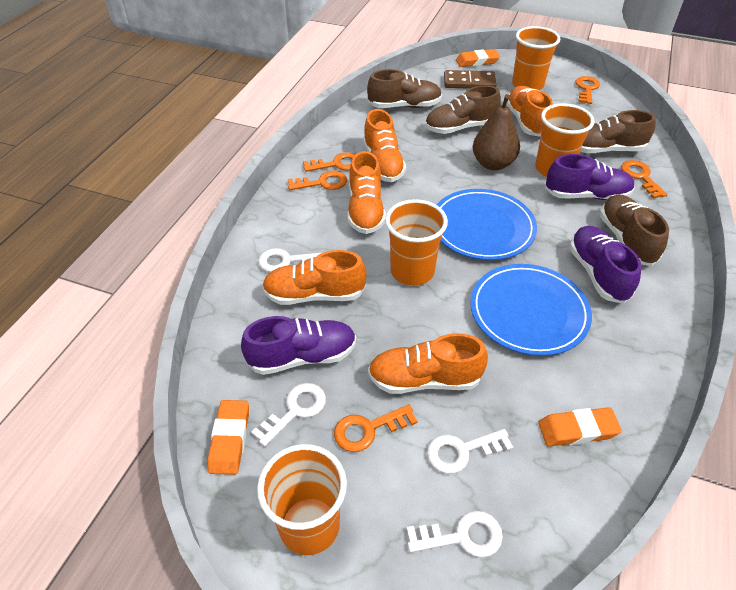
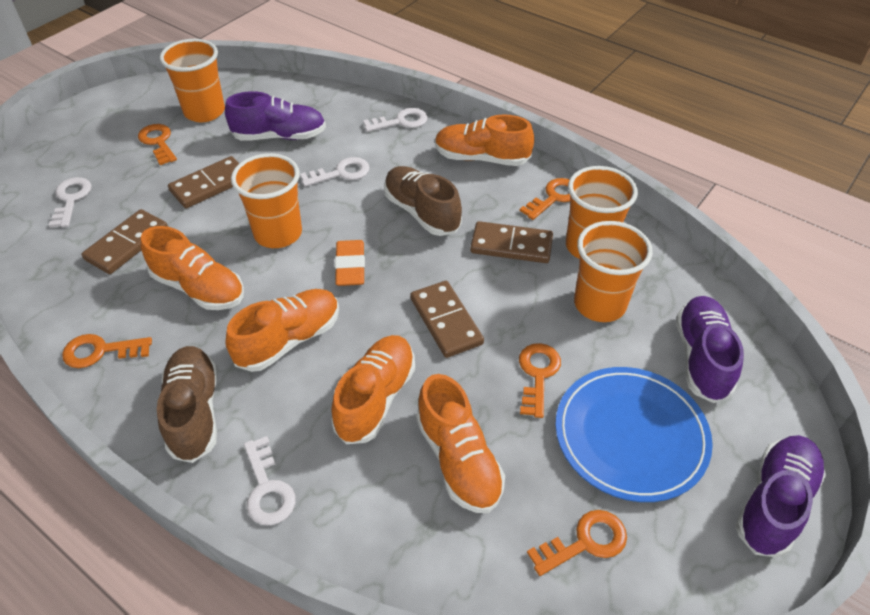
blue plate: [437,189,537,260] [470,264,592,356] = 2 -> [555,367,713,502] = 1
brown domino: [444,70,497,89] = 1 -> [82,209,168,274] [168,156,239,208] [410,281,484,358] [470,221,553,263] = 4
brown pear: [473,94,520,170] = 1 -> none = 0
brown shoe: [367,69,442,108] [425,85,501,134] [580,110,656,153] [600,195,669,266] = 4 -> [157,346,218,463] [384,166,462,236] = 2
orange eraser: [208,400,249,475] [456,49,500,67] [538,407,622,446] = 3 -> [335,240,365,286] = 1

